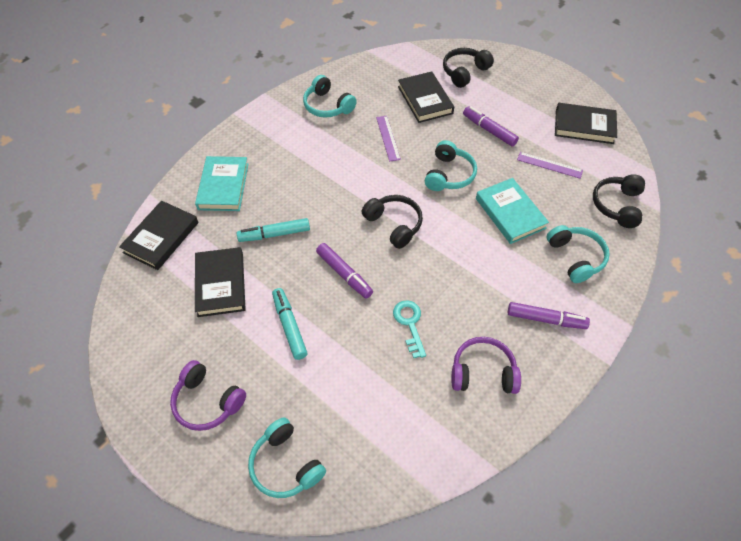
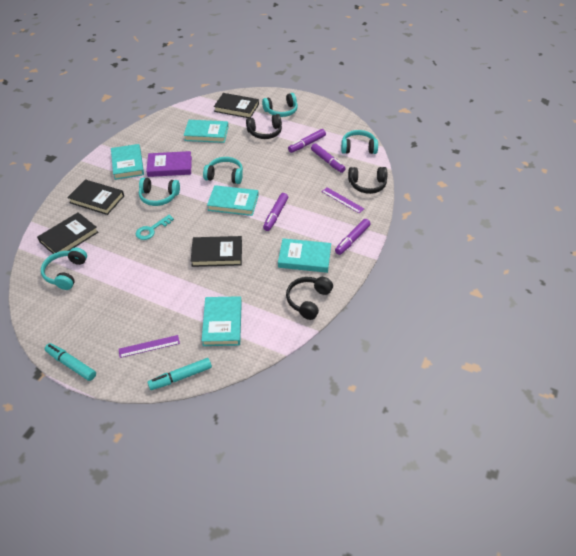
purple book: none = 0 -> [146,151,192,177] = 1
purple headphones: [170,360,246,431] [451,337,521,394] = 2 -> none = 0
purple marker: [316,243,373,299] [463,106,519,147] [508,302,590,329] = 3 -> [263,193,288,231] [288,129,326,153] [311,143,346,173] [335,219,371,255] = 4
turquoise book: [195,156,248,211] [476,178,549,244] = 2 -> [111,144,144,180] [184,120,228,143] [202,296,242,346] [207,185,259,216] [278,238,331,273] = 5
turquoise headphones: [248,417,326,498] [303,75,357,118] [425,140,477,191] [547,225,610,283] = 4 -> [41,247,87,290] [139,177,180,206] [203,157,243,184] [262,93,298,117] [341,130,378,154] = 5

